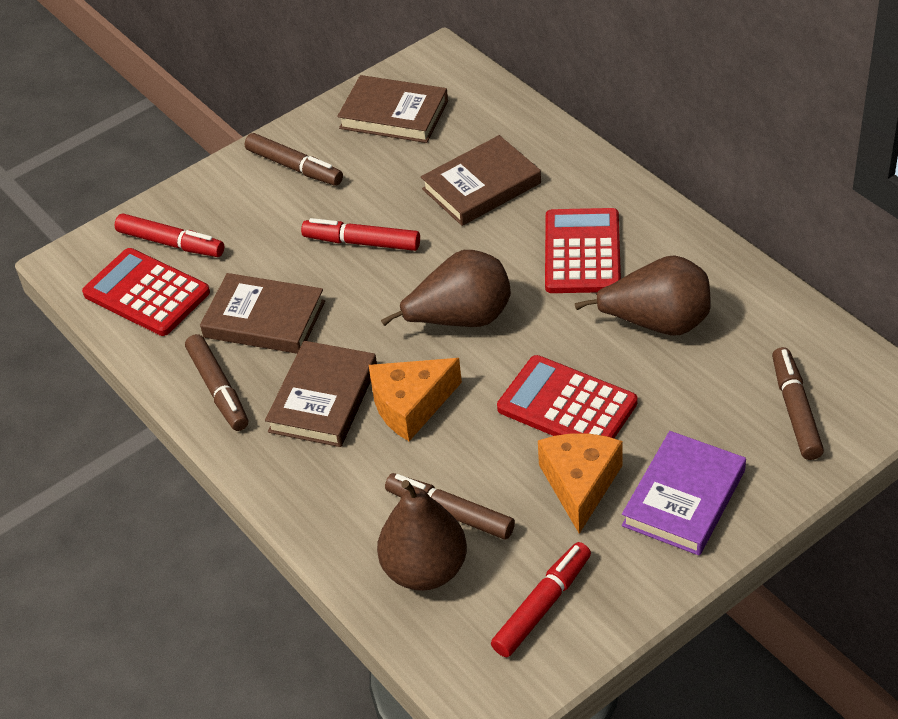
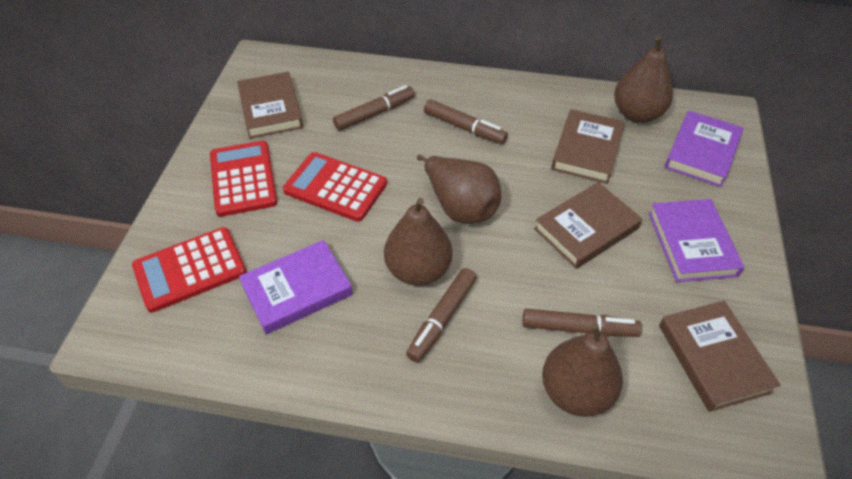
brown pear: [377,480,467,591] [381,250,511,327] [575,255,711,336] = 3 -> [384,198,453,286] [417,155,501,224] [542,323,623,417] [614,36,673,123] = 4
orange cheese: [369,358,462,441] [538,433,623,534] = 2 -> none = 0
purple book: [622,431,746,556] = 1 -> [239,240,353,334] [649,199,744,282] [664,111,744,187] = 3
red marker: [115,214,224,257] [301,218,420,251] [491,542,591,657] = 3 -> none = 0

